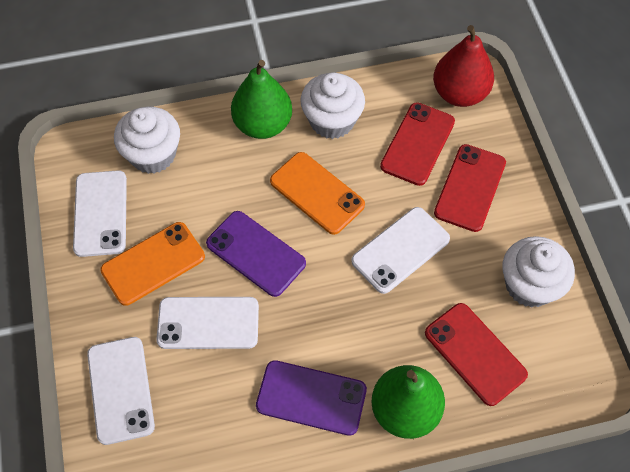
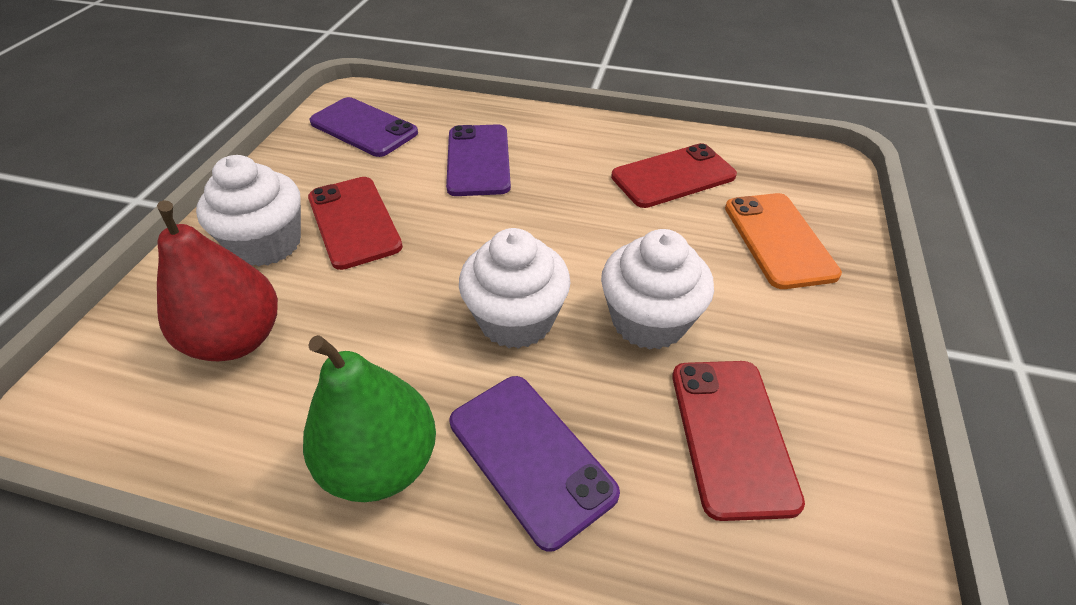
green pear: [231,60,292,139] [371,365,445,439] = 2 -> [303,335,436,502] = 1
orange phone: [100,222,205,306] [270,152,365,235] = 2 -> [725,193,842,289] = 1
purple phone: [206,211,306,297] [256,360,367,436] = 2 -> [309,97,418,157] [446,124,511,196] [449,376,620,552] = 3
white phone: [73,170,127,257] [87,337,155,445] [156,297,259,349] [351,207,450,294] = 4 -> none = 0

